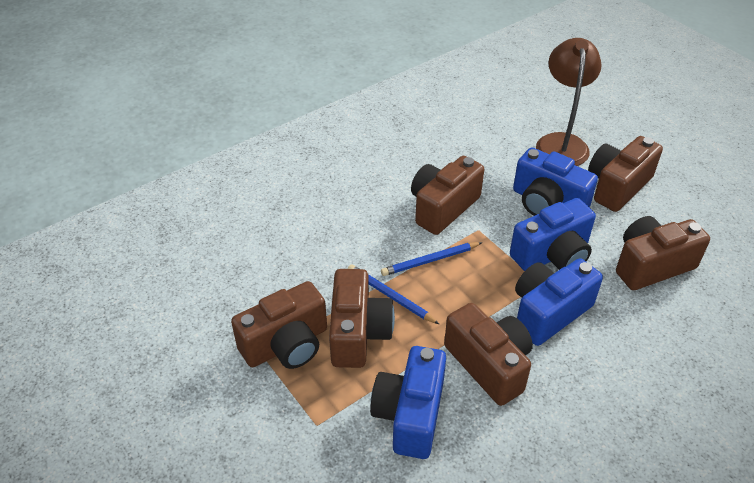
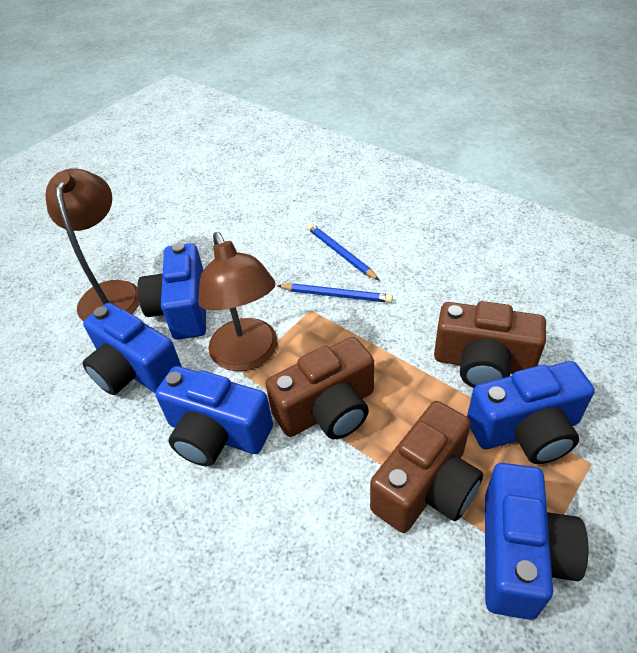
blue camera: [370,346,446,459] [510,198,596,271] [513,147,598,216] [515,258,603,346] = 4 -> [83,303,182,395] [137,243,206,339] [155,366,273,466] [467,361,595,464] [485,463,588,620] = 5
brown camera: [231,281,327,369] [329,269,395,368] [411,156,484,235] [444,303,533,406] [588,136,663,212] [616,216,710,290] = 6 -> [265,337,374,439] [370,401,483,533] [434,301,546,388] = 3
brown lamp: [536,38,601,166] = 1 -> [45,168,140,322] [198,232,278,371] = 2

